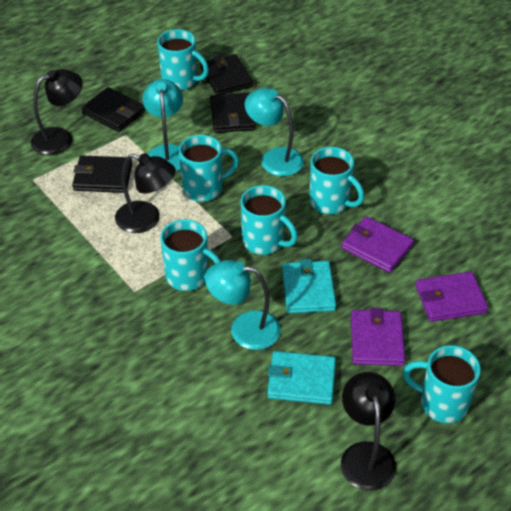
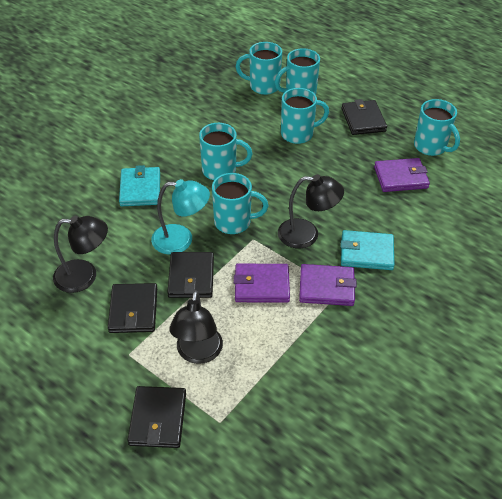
turquoise lamp: [142,79,183,171] [205,260,281,350] [245,88,304,176] = 3 -> [151,179,210,255] = 1

